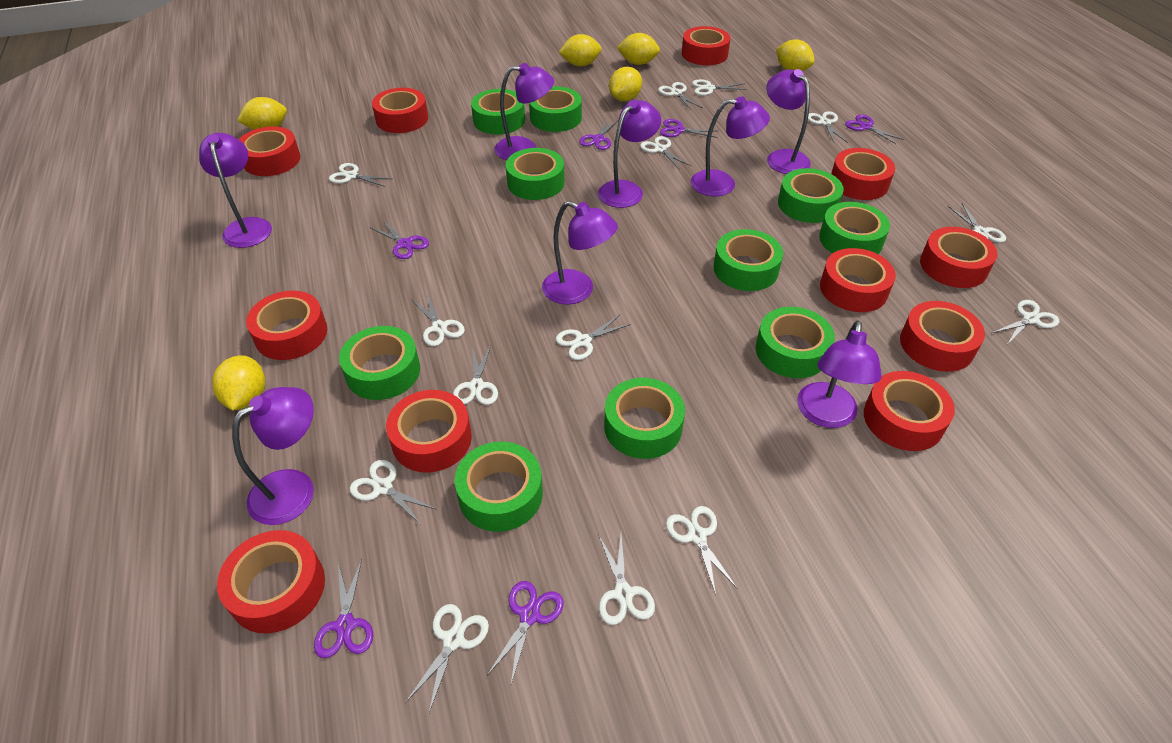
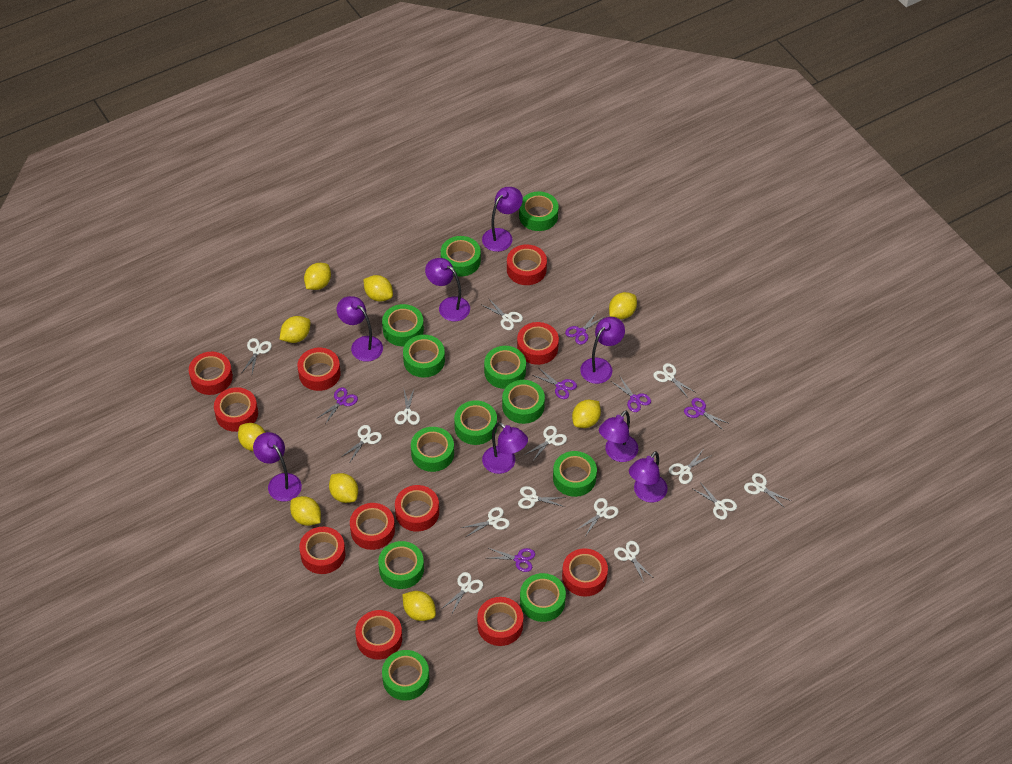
green tape: [339,326,420,400] [455,442,543,532] [471,89,525,135] [506,148,565,200] [529,86,582,132] [604,378,685,459] [713,229,783,291] [756,307,835,378] [778,168,844,223] [819,202,890,254] = 10 -> [378,541,424,589] [382,304,424,346] [382,650,429,701] [403,335,445,378] [411,427,454,472] [441,236,481,277] [454,400,497,445] [484,346,526,389] [502,380,545,424] [519,191,558,231] [520,573,566,622] [553,451,597,497] = 12
yellow lemon: [212,355,265,411] [237,97,287,130] [559,34,601,66] [609,67,642,101] [617,33,660,65] [776,39,815,71] = 6 -> [238,423,266,451] [280,316,310,343] [290,496,321,526] [304,263,331,290] [329,473,358,503] [364,275,393,302] [403,591,436,621] [572,400,601,428] [609,292,637,319] = 9

